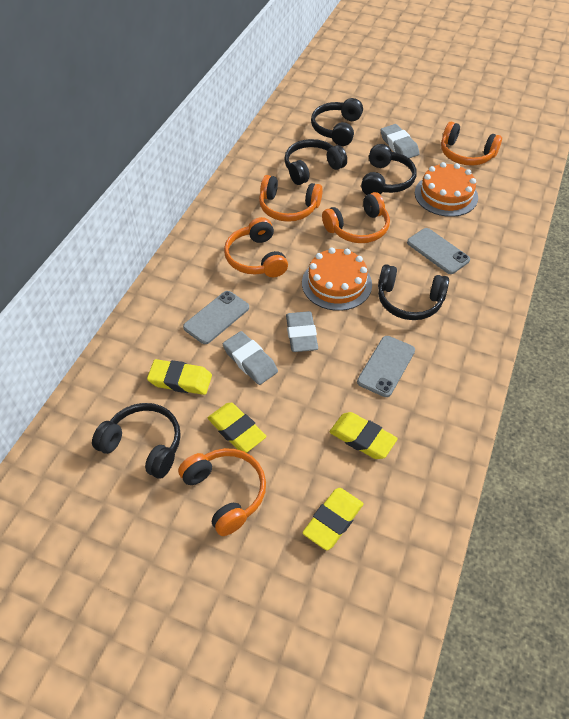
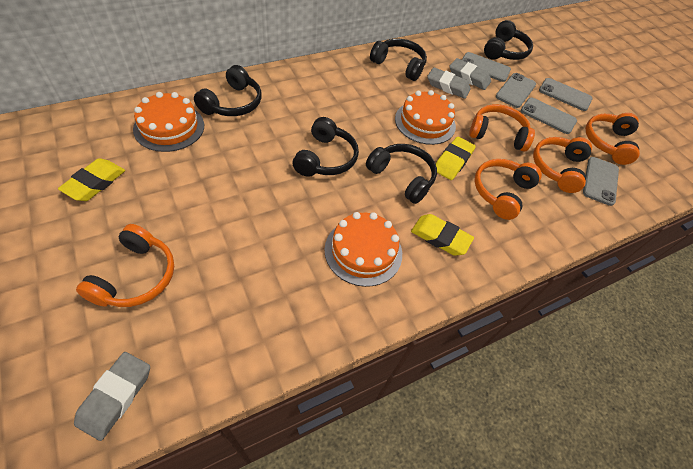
grey phone: [183,291,249,344] [357,336,415,397] [407,228,470,274] = 3 -> [462,52,511,82] [496,73,536,108] [521,97,577,134] [539,78,592,111] [583,157,619,206] = 5
orange cake: [302,248,372,311] [415,162,478,217] = 2 -> [133,92,204,152] [324,212,402,287] [395,90,456,145] = 3
yellow eraser: [147,359,212,395] [208,403,266,453] [302,488,363,550] [330,412,398,459] = 4 -> [58,158,125,201] [411,214,474,256] [436,137,476,180] = 3

